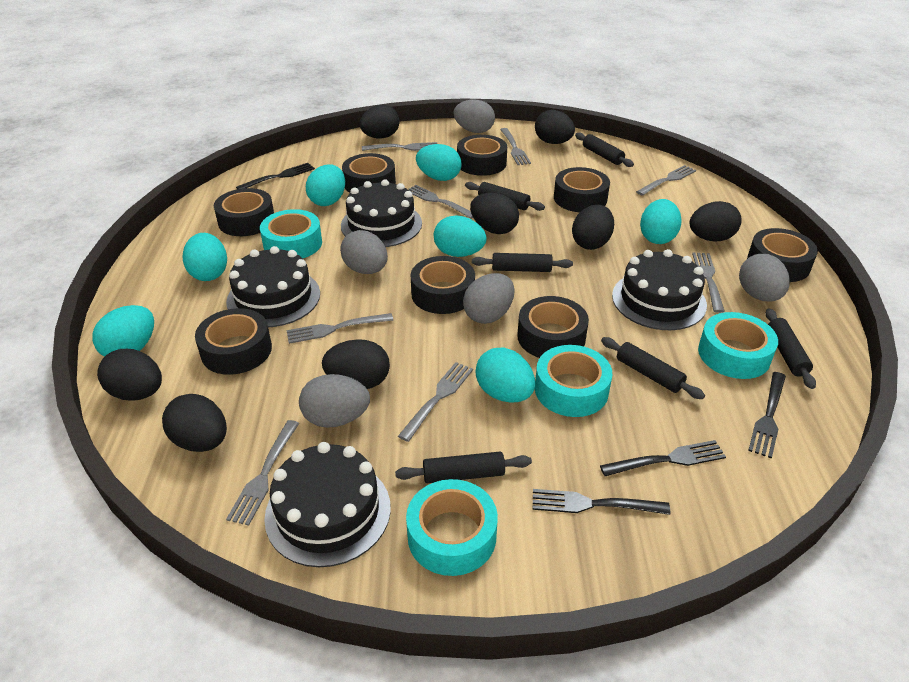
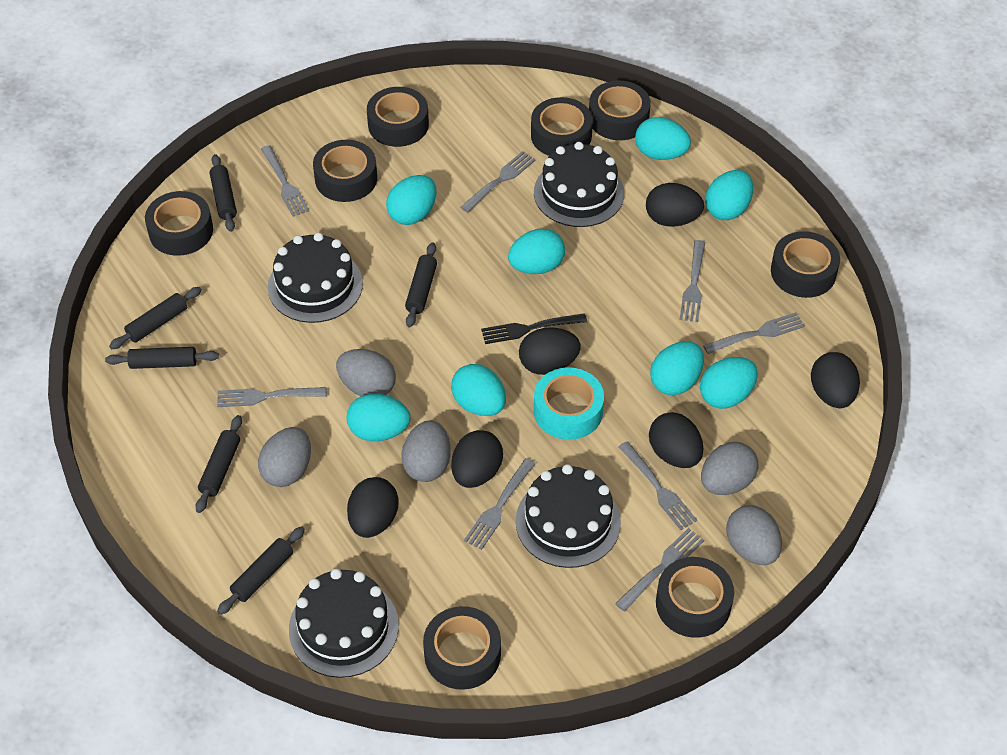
black egg: [97,349,162,401] [162,394,227,452] [322,339,390,389] [360,105,400,138] [470,193,519,234] [535,110,575,144] [572,205,614,250] [690,201,742,242] = 8 -> [347,477,399,538] [451,430,503,488] [519,328,581,375] [646,183,704,227] [649,412,703,468] [811,352,860,408] = 6
black fork: [236,163,315,189] [533,489,670,515] [600,440,726,476] [748,372,786,459] = 4 -> [481,313,587,344] = 1
turquoise egg: [92,305,154,357] [183,233,227,281] [306,165,345,206] [416,144,462,181] [434,215,487,257] [475,347,535,403] [640,199,682,244] = 7 -> [347,394,410,441] [386,175,436,225] [451,364,506,416] [508,229,565,274] [635,117,691,160] [650,341,704,395] [700,357,758,409] [705,170,753,220] = 8
turquoise tape: [260,209,322,258] [406,479,498,576] [535,345,612,417] [698,312,778,379] = 4 -> [534,367,604,440] = 1

